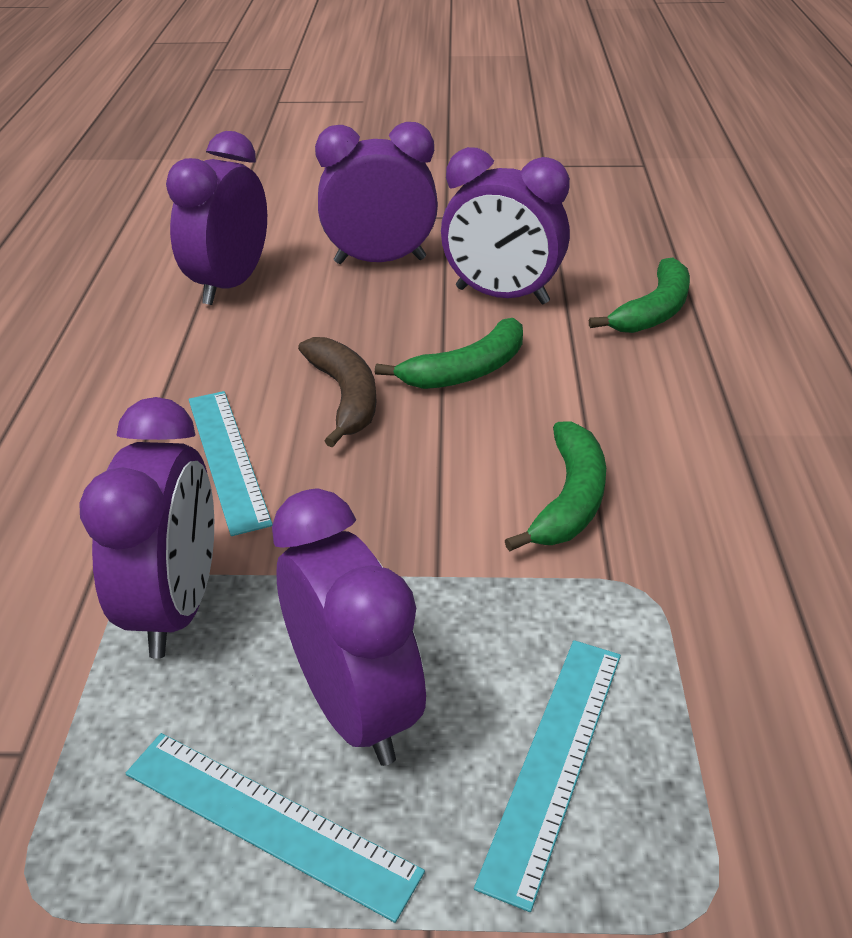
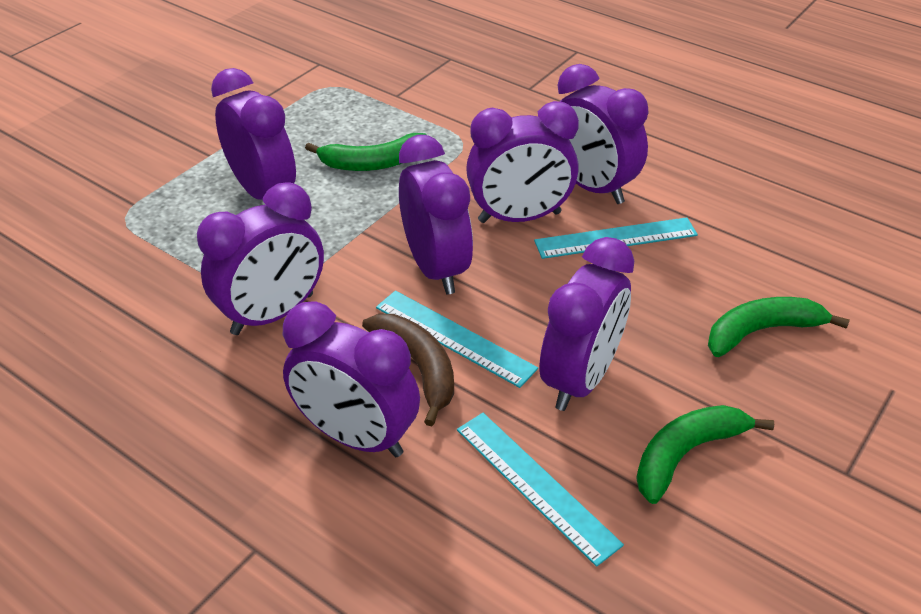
purple clock: [79,397,214,658] [166,131,267,305] [272,488,426,766] [315,122,438,264] [441,147,570,304] = 5 -> [197,182,324,335] [211,68,296,200] [283,301,420,457] [399,135,473,295] [466,101,579,223] [539,237,634,411] [558,64,649,204] = 7

